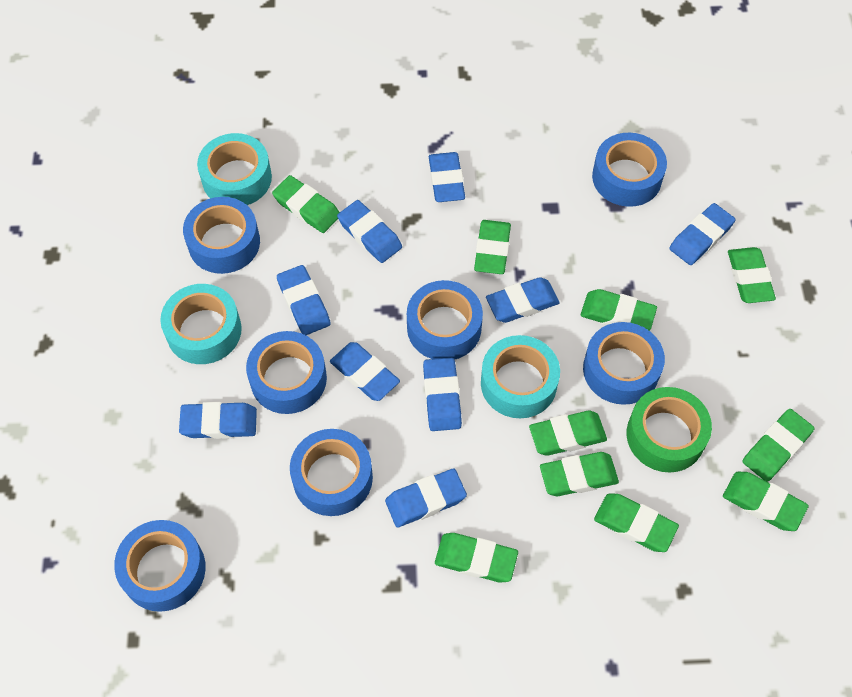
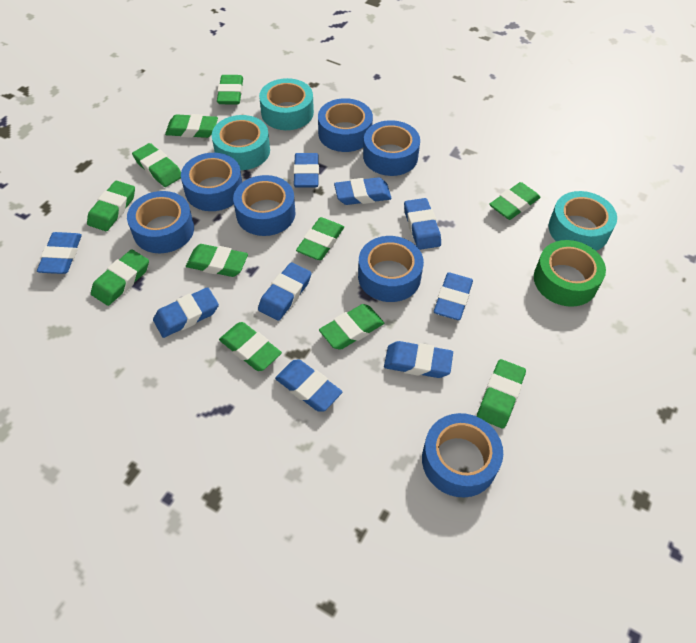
green eraser: [272,175,340,233] [435,533,518,583] [474,220,511,274] [529,411,607,456] [540,452,619,496] [581,289,657,331] [594,494,679,552] [723,472,809,531] [728,247,776,303] [742,409,815,482] = 10 -> [87,181,135,231] [91,249,149,306] [132,143,181,187] [165,114,218,138] [186,244,248,277] [217,75,243,105] [219,322,282,371] [296,217,344,260] [319,304,384,350] [477,359,526,429] [489,182,540,220] = 11

